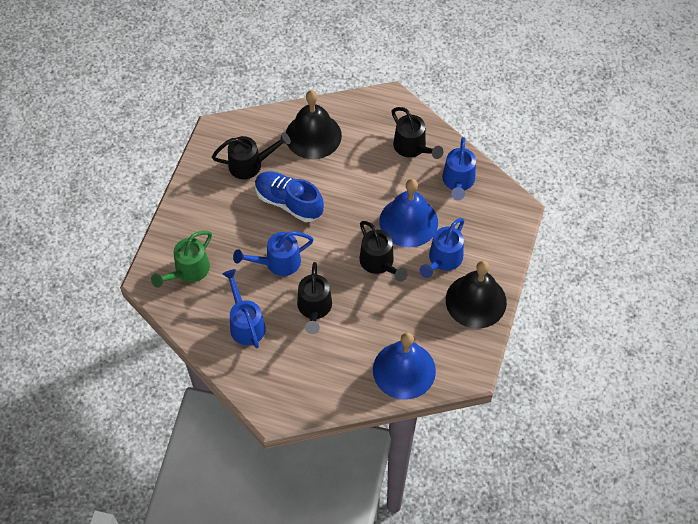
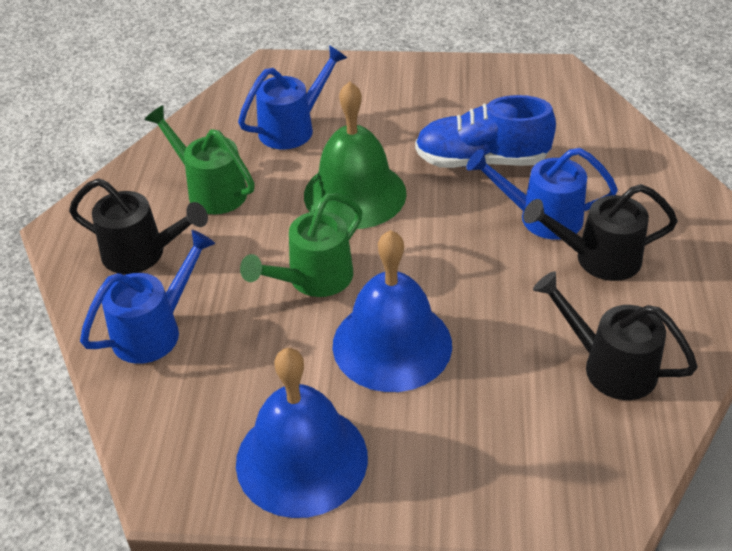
black bell: [286,90,342,159] [446,260,507,329] = 2 -> none = 0
black watering can: [212,132,291,179] [297,262,332,334] [359,221,408,282] [392,107,443,159] = 4 -> [69,178,208,274] [523,184,678,281] [533,271,698,400] = 3
blue watering can: [223,269,266,348] [233,231,314,276] [420,218,464,278] [442,137,476,200] = 4 -> [80,230,216,364] [238,45,347,150] [466,148,618,240] = 3
green bell: none = 0 -> [304,81,407,229] = 1
green watering can: [151,231,212,288] = 1 -> [144,105,255,214] [240,193,363,297] = 2

